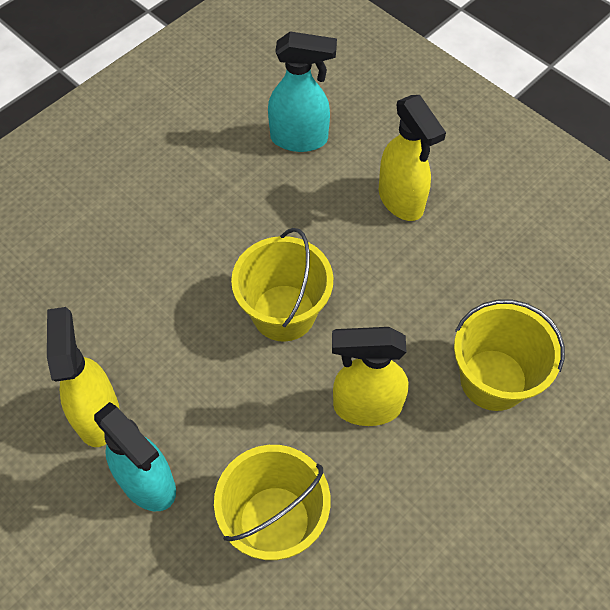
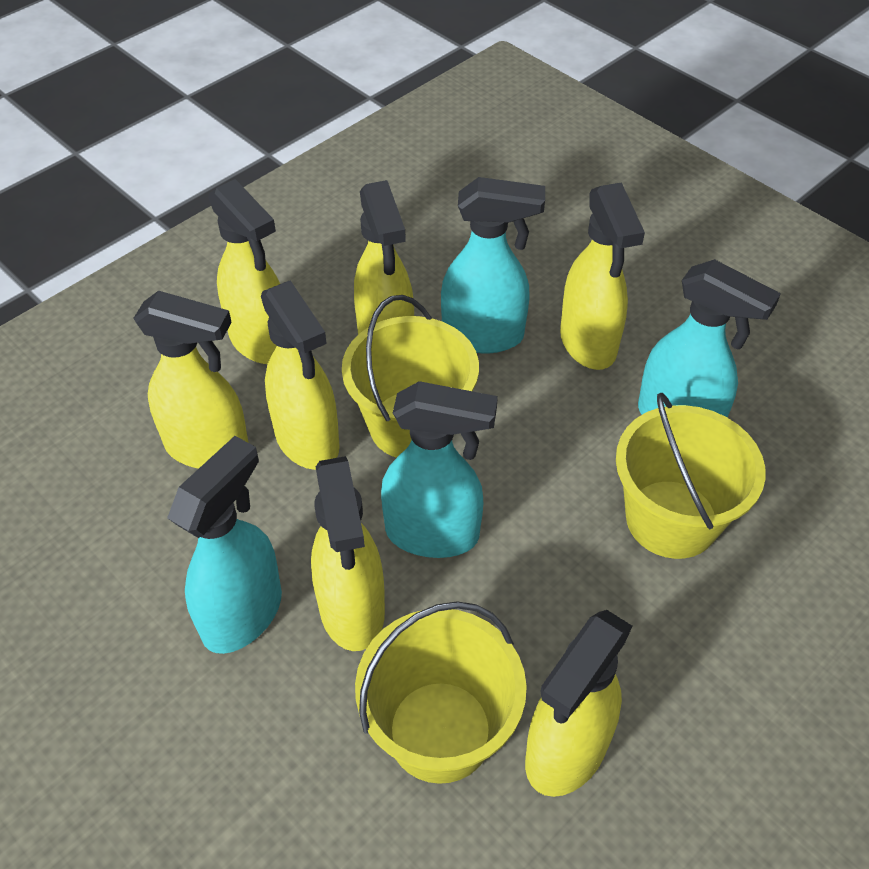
turquoise spray bottle: [94,402,176,511] [268,31,337,152] = 2 -> [167,436,282,654] [381,381,498,558] [441,177,545,353] [638,259,781,417] = 4
yellow spray bottle: [47,307,120,447] [332,327,408,426] [379,95,446,221] = 3 -> [133,290,249,469] [209,179,280,364] [261,280,340,470] [311,456,385,651] [354,180,414,334] [525,610,632,797] [560,182,645,370] = 7

